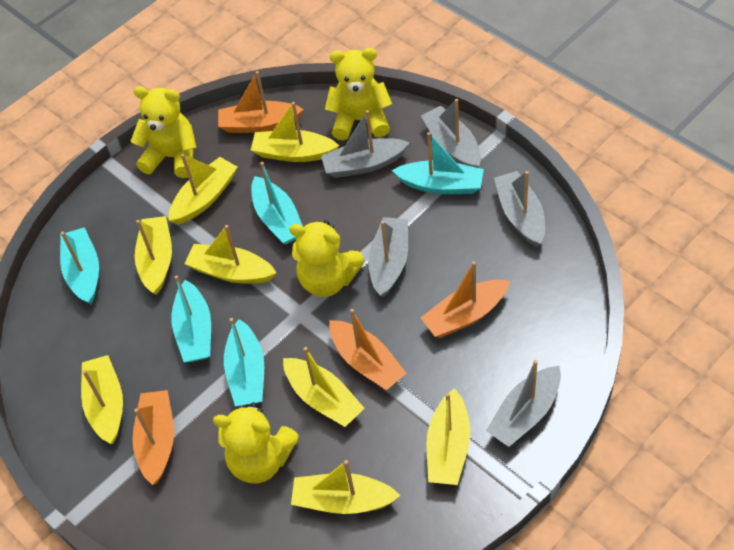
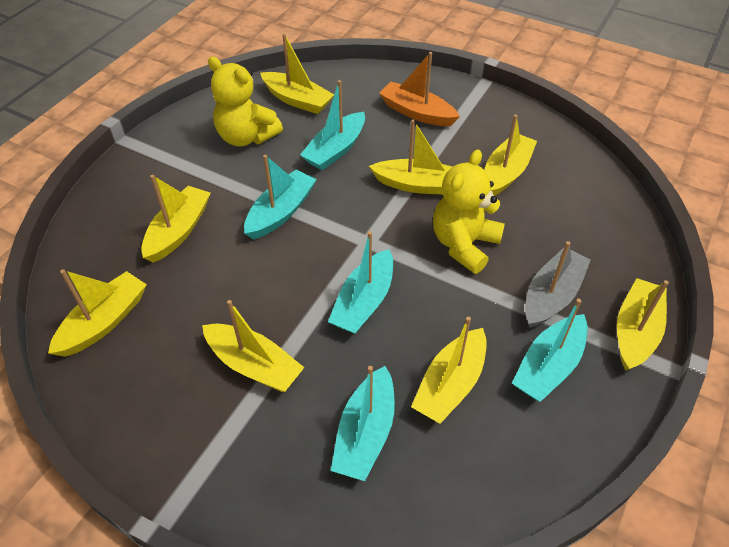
grey boat: [321,110,410,178] [368,217,408,297] [421,99,481,168] [486,360,561,447] [494,171,545,247] = 5 -> [525,241,591,328] = 1
orange boat: [132,390,174,485] [218,71,304,133] [329,309,407,390] [421,261,510,338] = 4 -> [379,52,460,126] = 1
yellow teddy bear: [131,86,197,178] [213,402,299,483] [289,220,365,297] [325,48,392,140] = 4 -> [208,57,283,147] [433,150,505,274] = 2

